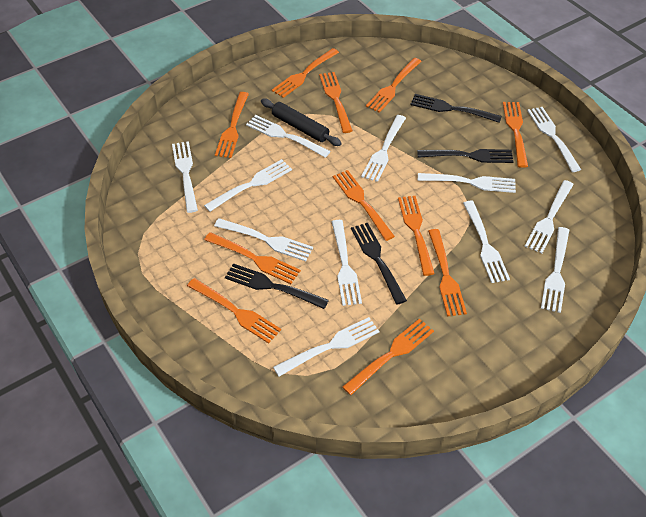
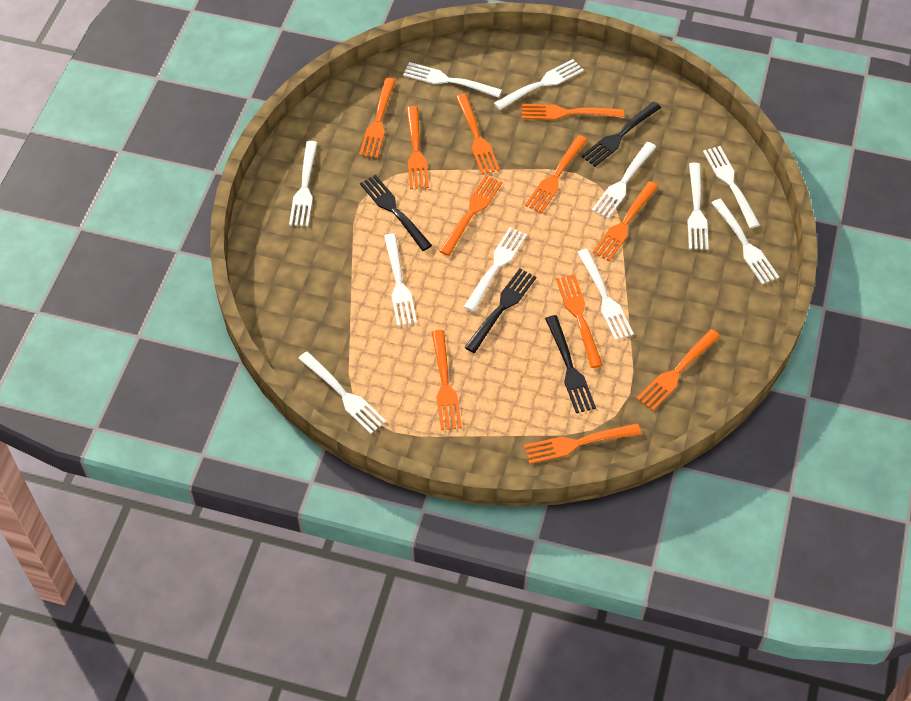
black rolling pin: [261,99,342,146] = 1 -> none = 0
white fork: [172,141,198,213] [204,159,292,212] [214,218,313,261] [246,115,331,158] [273,317,380,377] [332,220,362,306] [361,115,406,182] [418,173,516,193] [463,201,510,283] [524,180,574,254] [527,107,581,172] [541,227,569,313] = 12 -> [289,141,318,226] [298,351,386,434] [384,233,417,326] [403,62,502,98] [464,227,527,312] [494,59,584,110] [577,249,634,340] [592,142,656,219] [687,163,709,250] [703,146,760,228] [711,199,779,284] = 11

